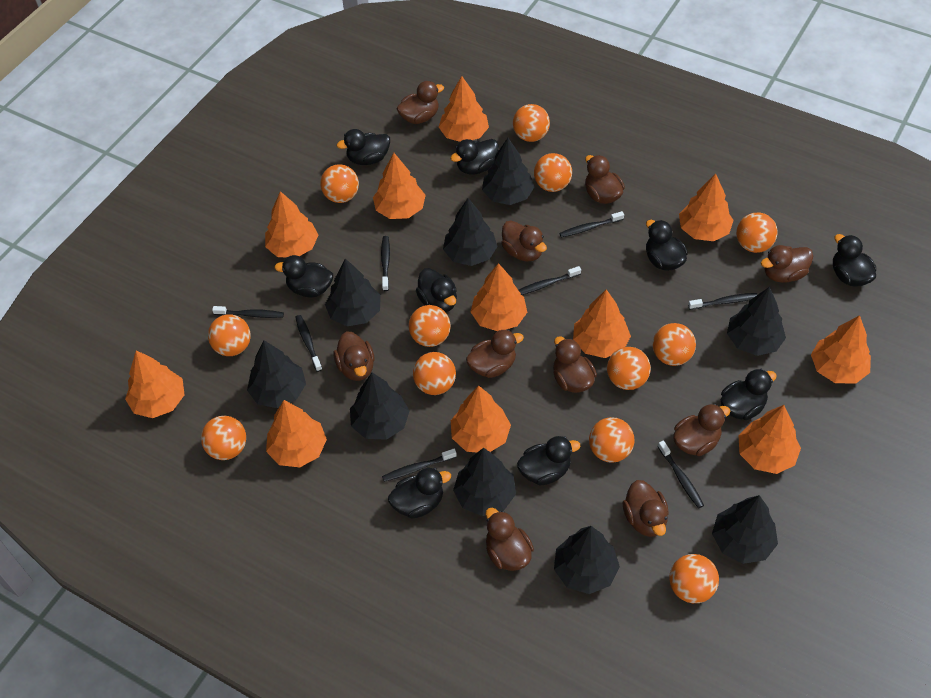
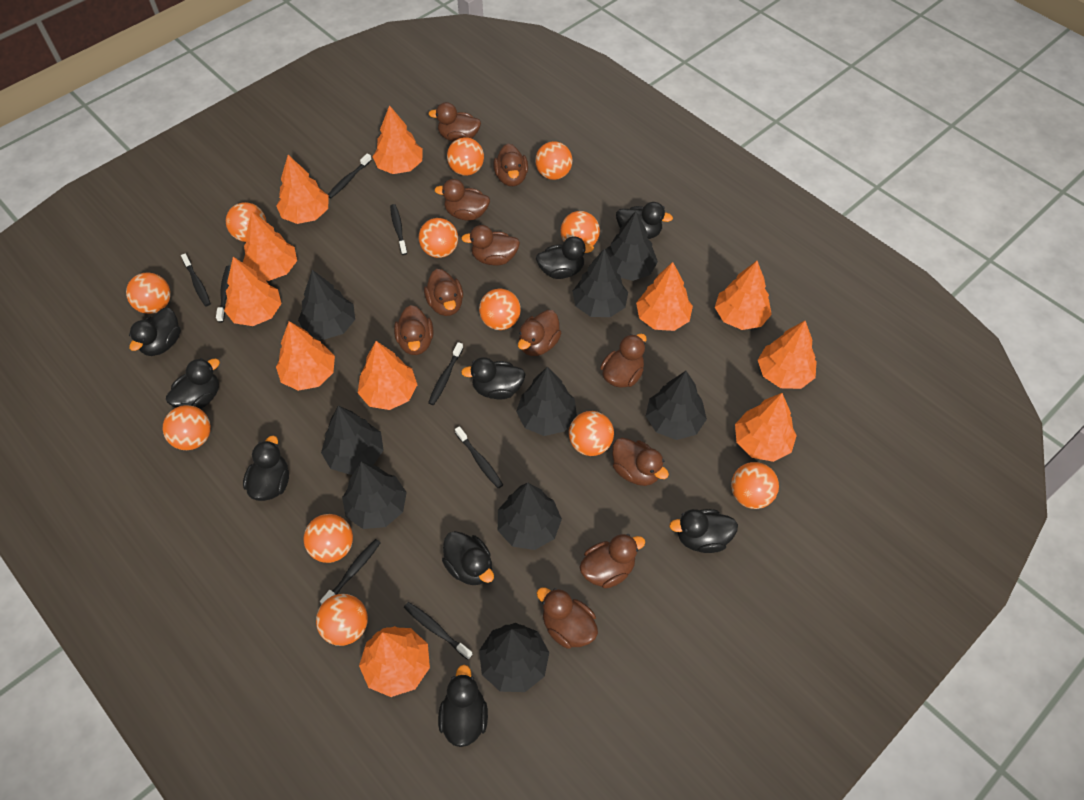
brown duck: [334,331,374,381] [396,81,444,124] [466,330,524,378] [485,508,534,571] [501,221,547,262] [553,336,597,393] [585,155,625,204] [622,480,669,537] [673,404,730,456] [761,245,813,283] = 10 -> [394,305,433,355] [424,269,463,316] [428,102,481,142] [434,179,490,221] [461,225,520,266] [493,144,528,186] [518,310,561,356] [537,587,598,649] [580,534,645,589] [600,334,647,388] [612,438,669,486] = 11

